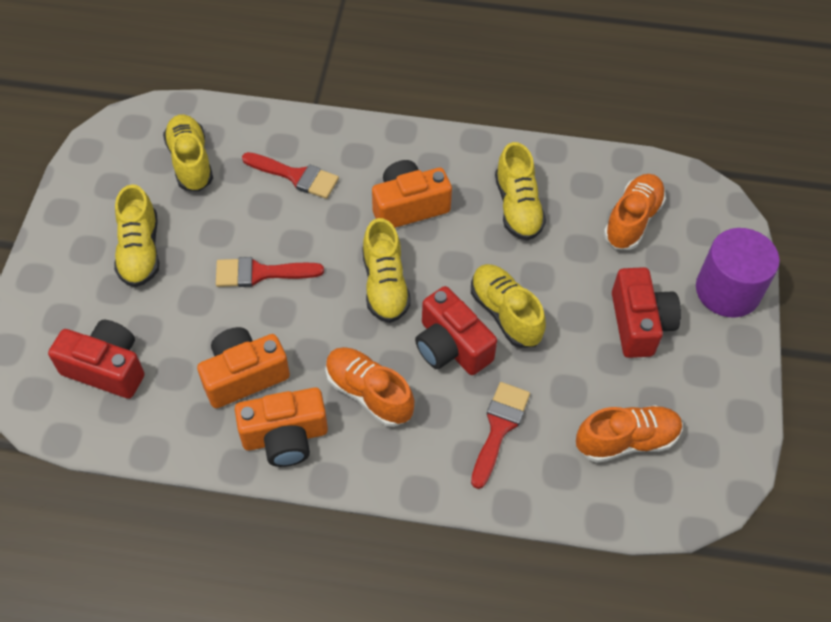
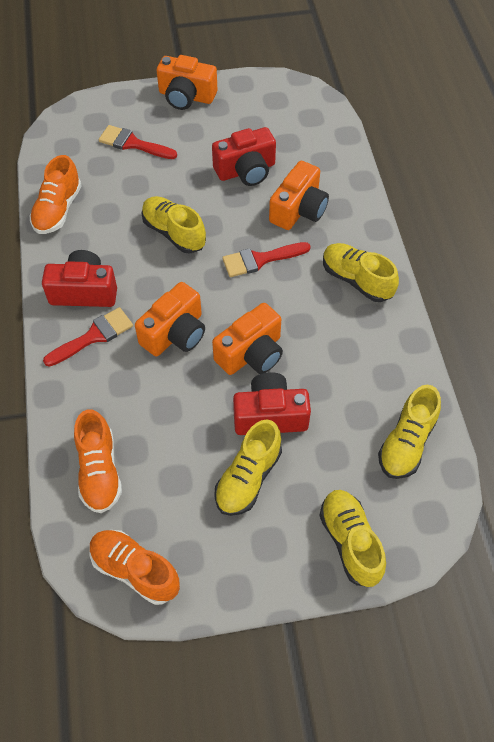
orange camera: [197,327,290,408] [235,387,328,467] [372,160,452,228] = 3 -> [135,282,205,356] [157,55,217,110] [212,303,283,375] [269,161,329,230] = 4
purple cylinder: [696,228,780,318] = 1 -> none = 0

